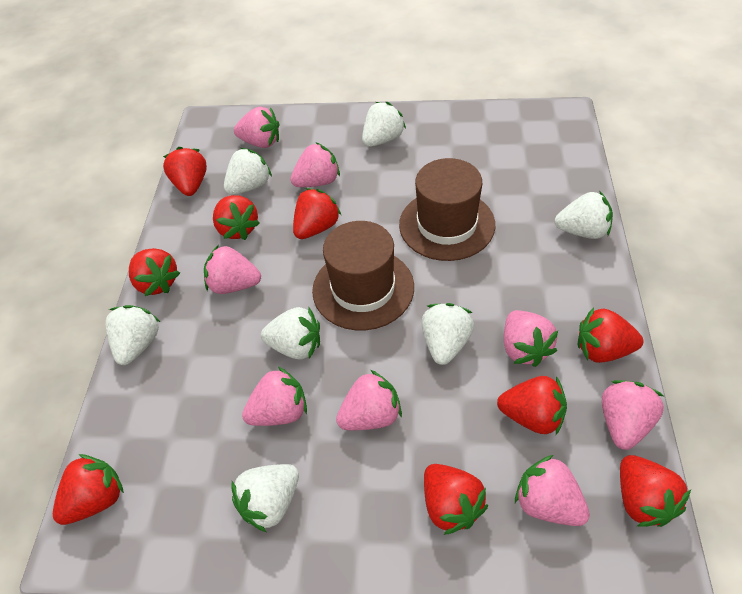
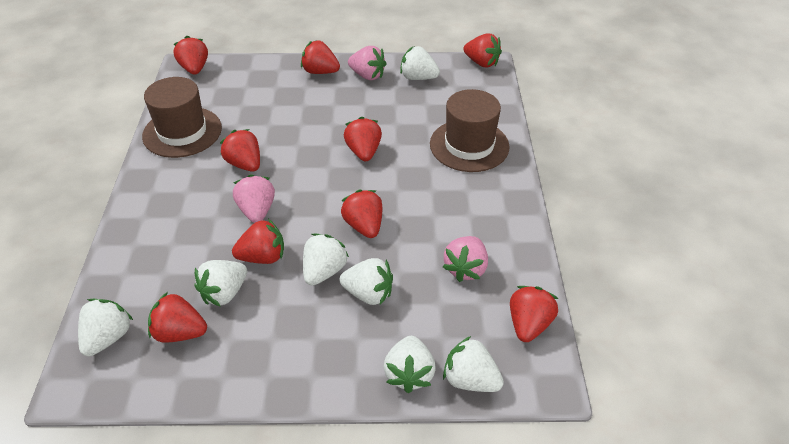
pink strawberry: [204,245,261,294] [234,107,280,148] [242,367,307,426] [290,142,340,187] [336,370,402,430] [504,310,558,367] [515,455,590,526] [602,380,664,450] = 8 -> [233,174,275,223] [348,46,387,80] [443,236,488,282] = 3

